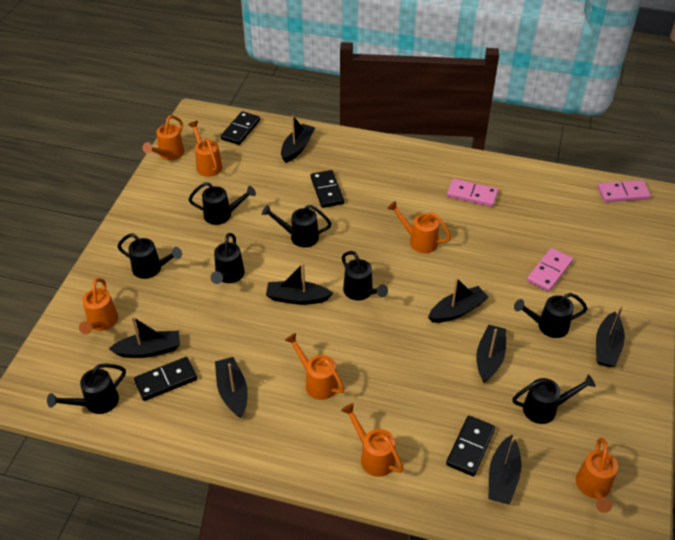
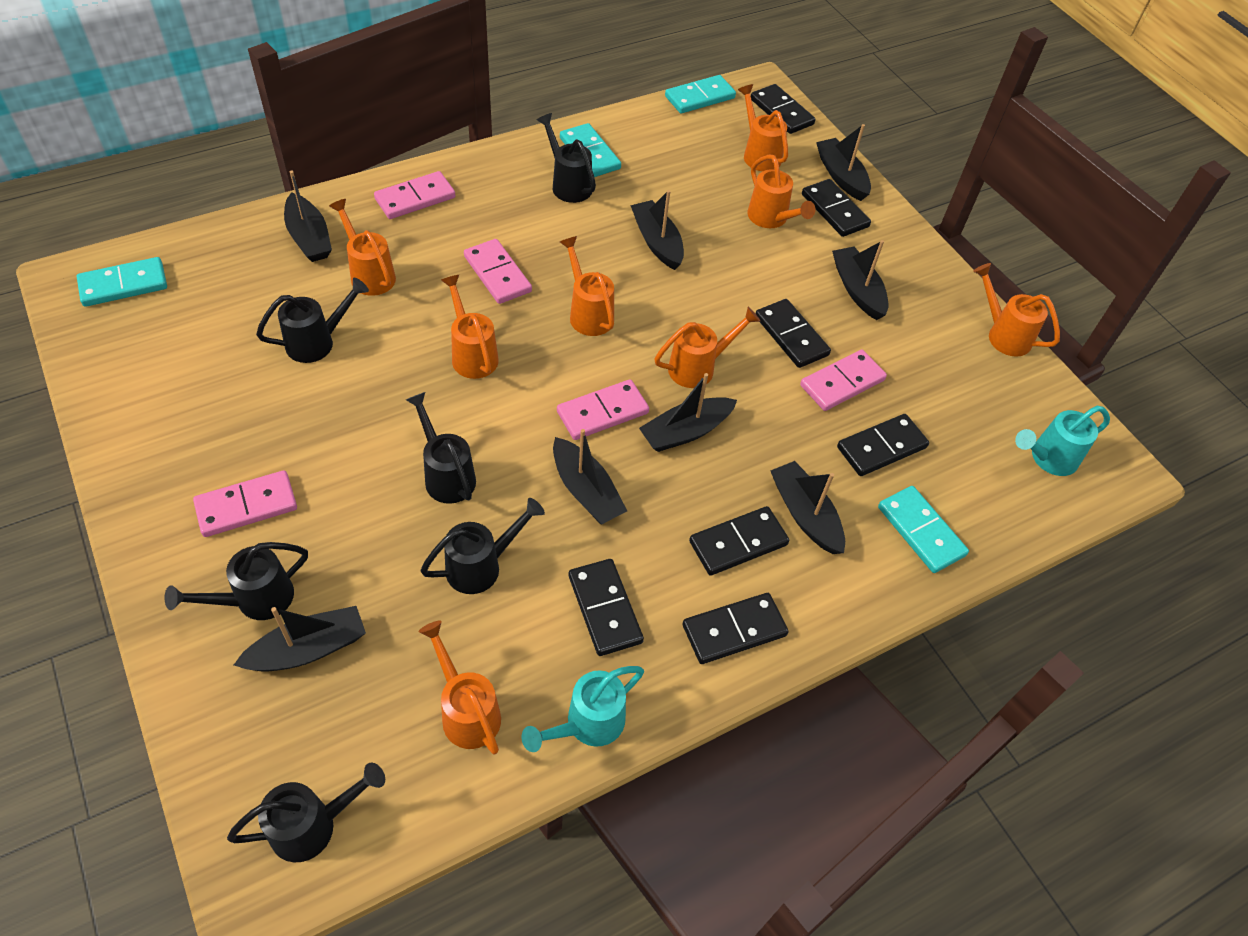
black domino: [134,357,197,401] [221,111,260,145] [311,170,344,208] [446,416,495,476] = 4 -> [569,559,644,656] [682,593,788,664] [689,506,789,576] [751,84,816,134] [756,299,831,368] [802,179,871,237] [837,414,929,476] = 7
black watering can: [47,363,126,414] [117,233,182,279] [188,182,256,225] [210,233,245,284] [262,205,332,248] [342,251,388,300] [512,374,596,424] [514,293,588,338] = 8 -> [164,542,308,620] [227,763,385,862] [256,278,369,363] [406,392,476,504] [421,498,545,594] [537,113,596,203] = 6
orange watering can: [79,278,118,334] [142,115,184,160] [188,121,222,177] [285,333,344,400] [341,403,403,477] [387,201,451,253] [576,438,618,513] = 7 -> [329,199,396,296] [418,620,501,755] [441,275,499,379] [560,236,614,336] [654,307,760,388] [738,84,788,171] [747,154,816,228] [973,263,1060,357] = 8
pink domino: [447,178,498,207] [527,248,573,292] [597,180,651,202] = 3 -> [193,470,297,537] [374,171,455,219] [464,239,532,304] [557,379,649,440] [800,349,887,411] = 5
turquoise domino: none = 0 -> [77,257,167,307] [560,123,621,177] [665,75,736,114] [878,486,969,573] = 4
turquoise watering can: none = 0 -> [521,666,644,752] [1015,405,1110,476] = 2

